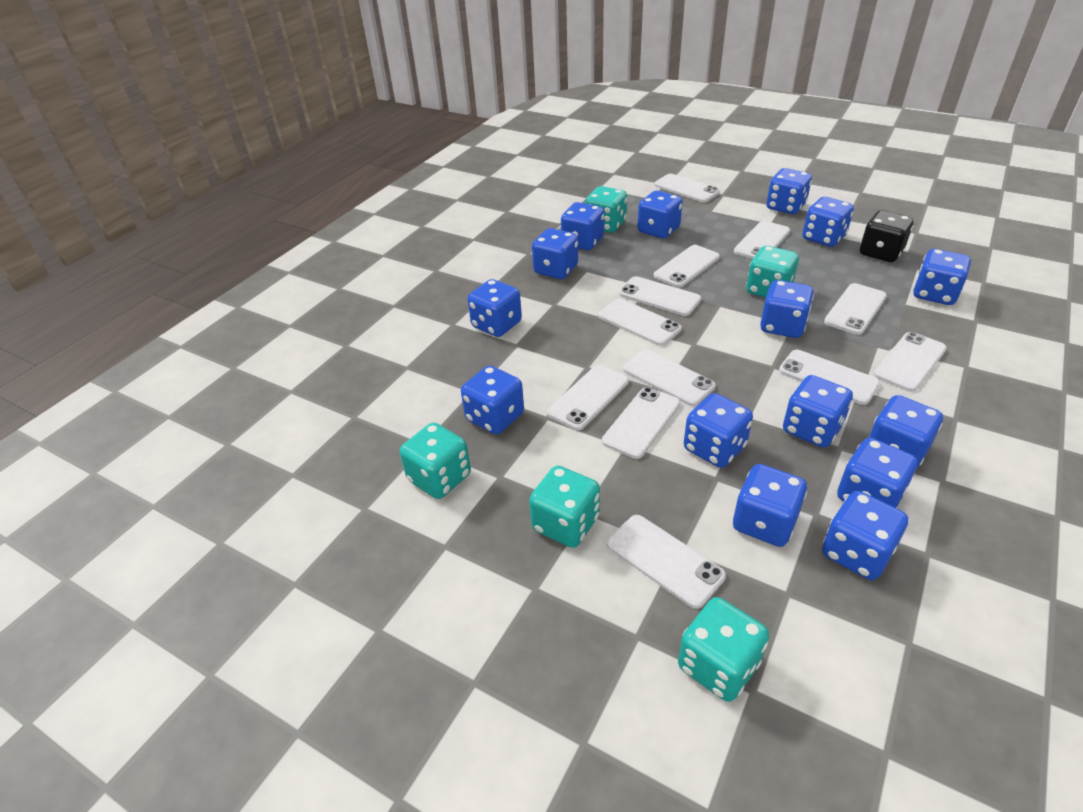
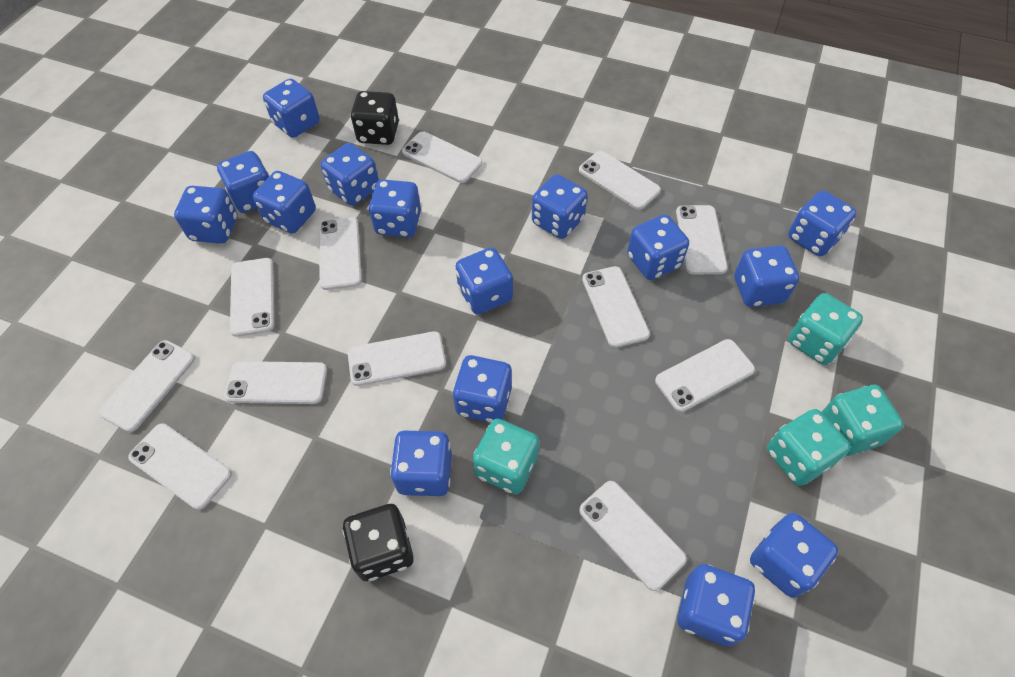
black dice: [860,210,913,262] = 1 -> [343,504,414,581] [351,91,399,145] = 2
turquoise dice: [400,423,471,499] [529,466,600,548] [585,186,627,233] [678,597,769,702] [746,246,799,298] = 5 -> [473,419,539,494] [767,409,850,486] [788,293,863,365] [822,385,903,456] = 4

